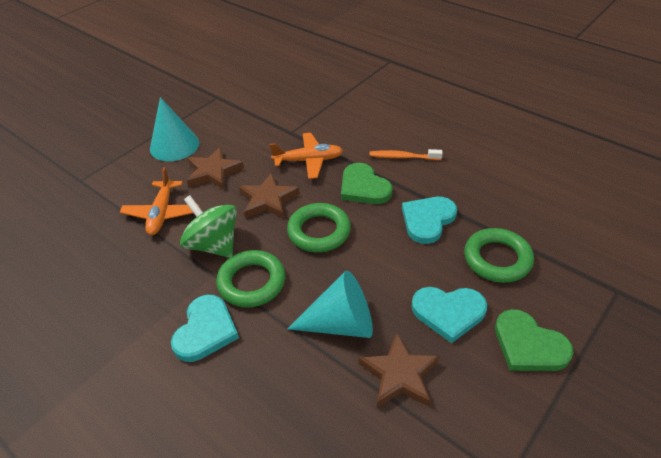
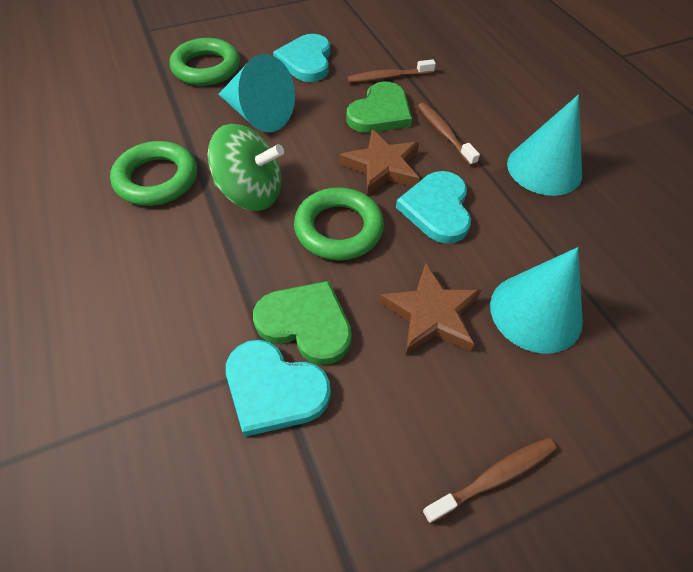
brown star: [187,147,244,190] [239,173,300,219] [359,333,440,408] = 3 -> [340,129,420,196] [379,263,481,354] = 2
brown toothbrush: none = 0 -> [347,59,436,83] [418,103,480,166] [423,437,557,524] = 3
orange plane: [120,167,199,235] [270,133,343,179] = 2 -> none = 0
orange toothbrush: [369,149,443,160] = 1 -> none = 0
turquoise cone: [150,97,199,161] [287,270,373,338] = 2 -> [218,54,295,132] [490,247,583,354] [507,95,582,196] = 3

